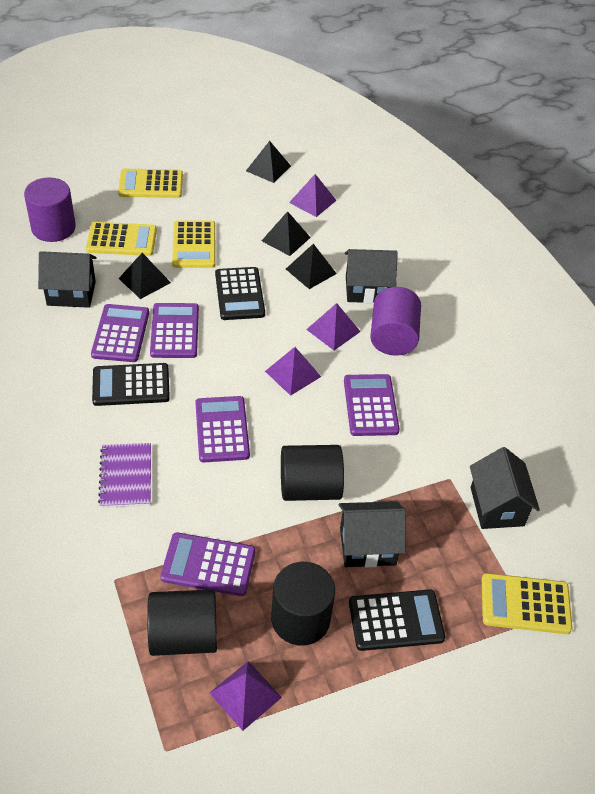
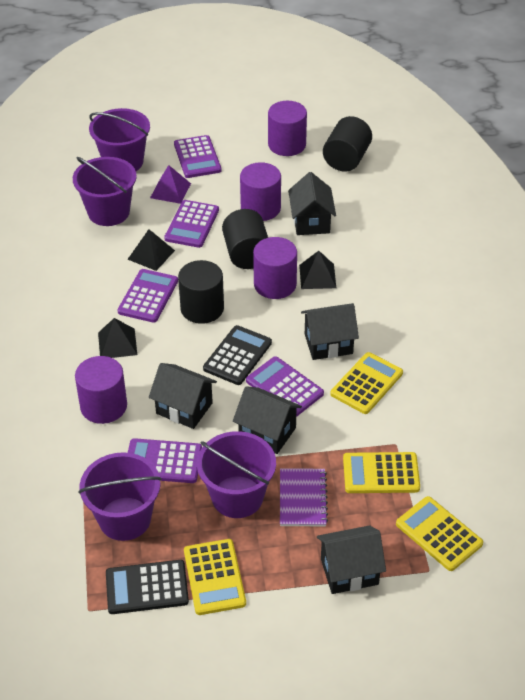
black calculator: [92,363,170,406] [215,267,265,320] [349,589,445,651] = 3 -> [106,560,189,614] [203,325,272,385] = 2
black house: [38,251,97,308] [339,501,406,568] [345,249,398,303] [470,447,540,529] = 4 -> [149,363,217,429] [233,386,302,454] [288,172,336,235] [301,303,359,360] [317,525,386,594] = 5
black pyramid: [118,253,171,299] [246,141,291,183] [262,211,311,256] [286,244,337,289] = 4 -> [98,318,137,358] [128,229,175,271] [299,251,336,289] = 3
purple bucket: none = 0 -> [73,157,137,226] [78,452,162,541] [89,108,150,171] [197,431,276,518] = 4
purple cylinder: [24,177,76,242] [370,287,421,355] = 2 -> [75,356,127,424] [240,162,281,221] [253,237,297,299] [268,101,307,156] = 4
purple pyramid: [210,661,282,731] [265,347,321,396] [289,174,337,217] [306,303,361,350] = 4 -> [150,165,191,204] = 1

